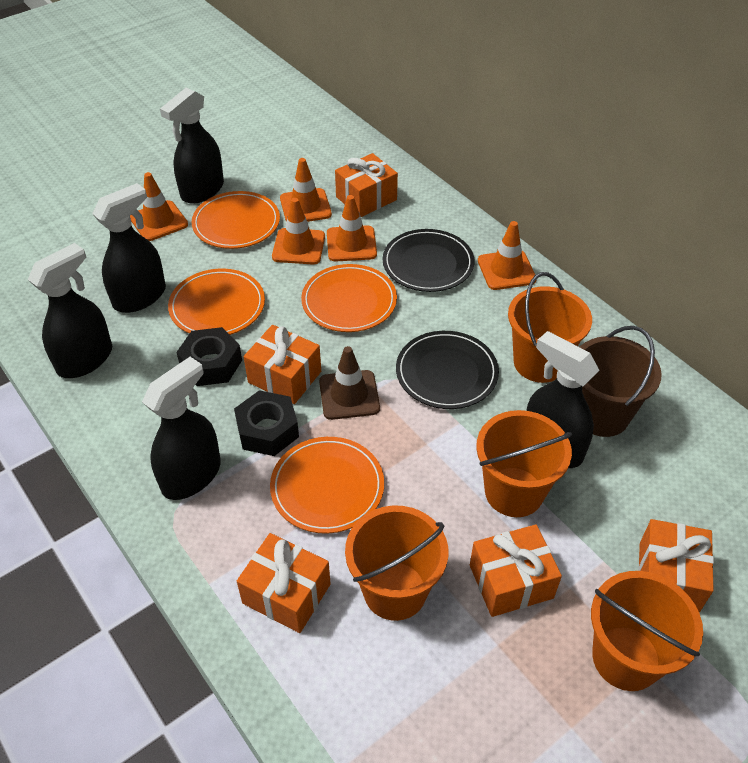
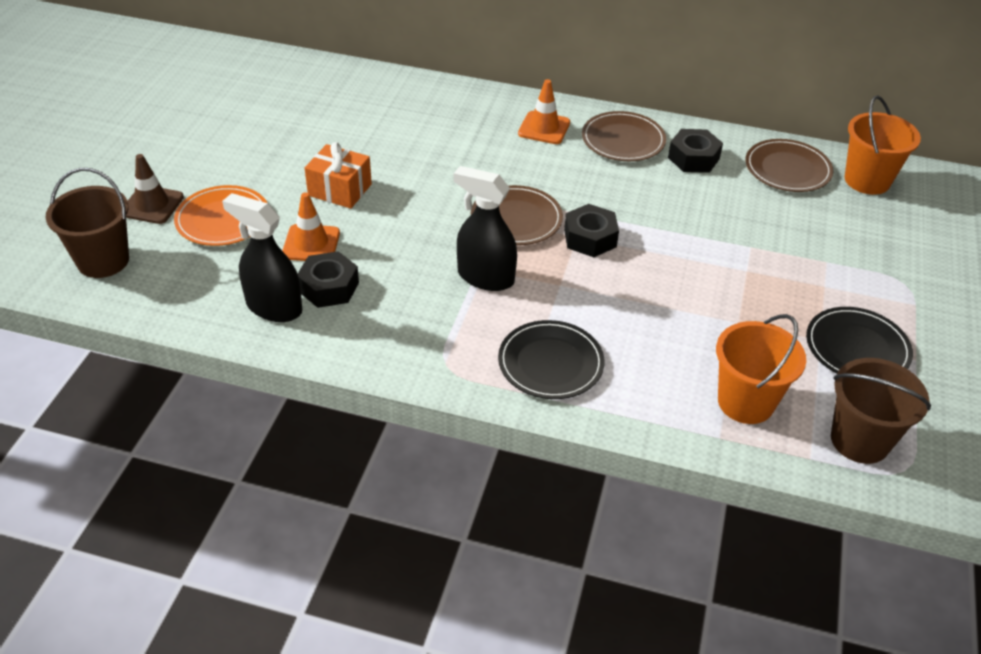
black nut: [176,327,242,386] [234,390,299,456] = 2 -> [298,251,359,308] [564,204,619,257] [668,129,723,173] = 3
black spray bottle: [28,243,112,378] [92,183,166,313] [142,357,221,500] [160,88,224,204] [526,331,600,468] = 5 -> [222,193,302,322] [453,166,517,291] = 2
brown bucket: [580,326,662,437] = 1 -> [46,168,129,278] [831,358,931,464] = 2
brown plate: none = 0 -> [471,185,563,245] [582,111,666,161] [745,139,834,192] = 3
orange bucket: [345,505,448,621] [476,410,572,517] [508,272,592,383] [591,571,703,691] = 4 -> [716,314,806,424] [845,95,921,195] = 2
orange gift: [237,533,331,633] [244,325,321,404] [335,153,398,217] [470,524,562,617] [638,519,714,613] = 5 -> [305,142,372,209] = 1
orange plate: [168,269,265,335] [192,191,280,249] [270,437,384,534] [301,264,397,332] = 4 -> [174,185,267,246] = 1
orange traffic cone: [130,172,188,241] [272,198,325,265] [280,158,332,222] [327,195,377,261] [478,221,536,290] = 5 -> [282,192,340,261] [518,79,570,144] = 2

